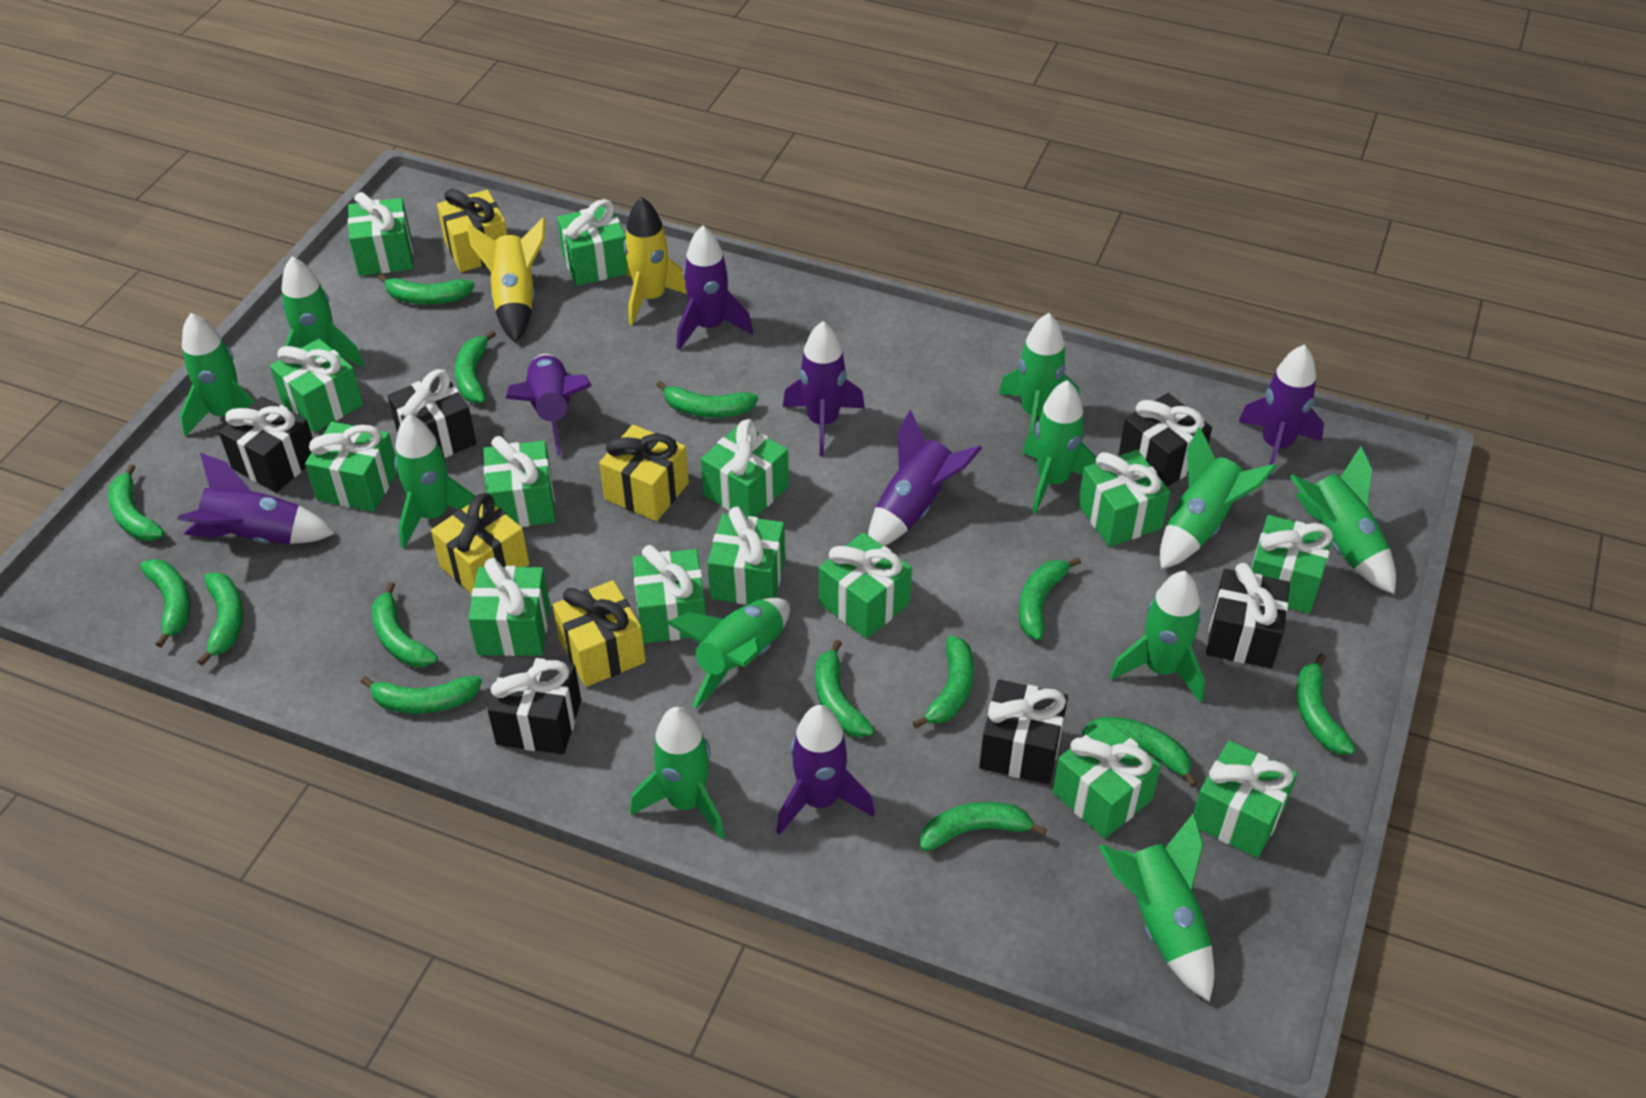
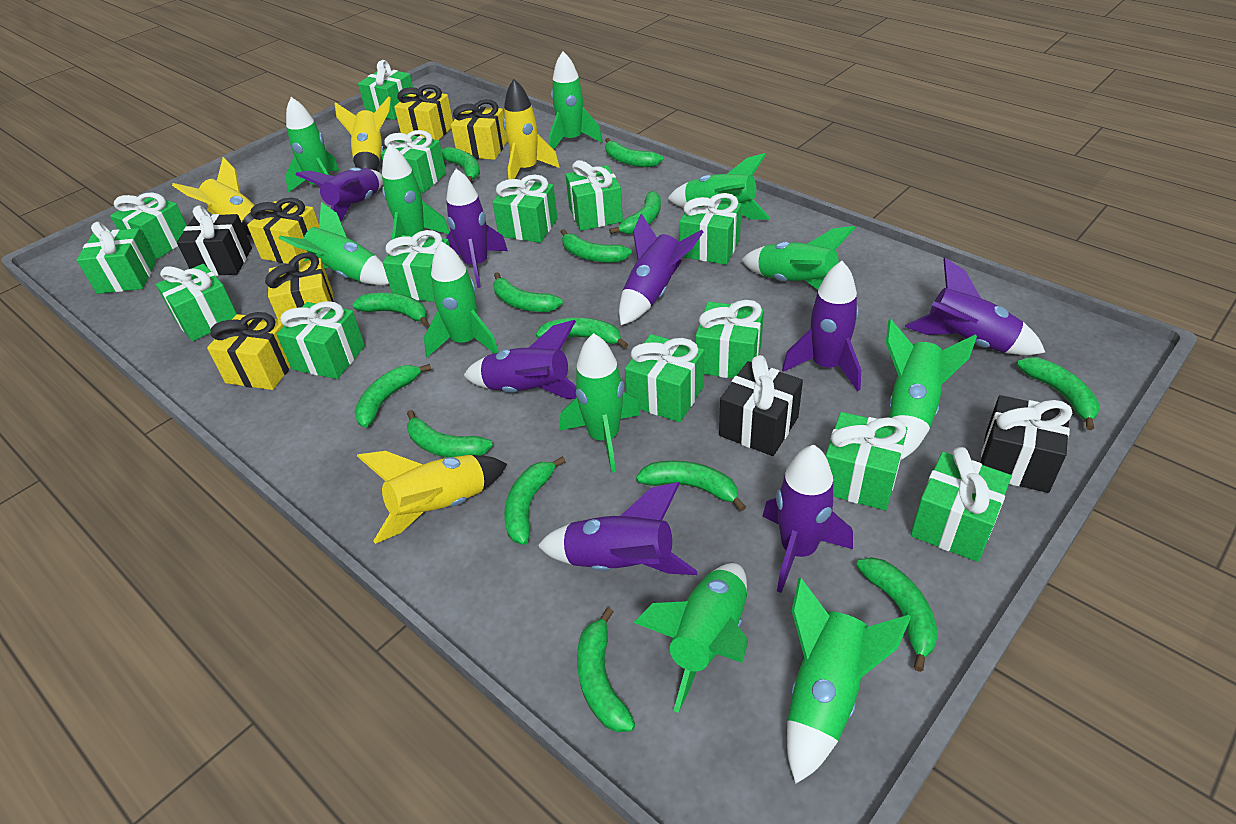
black gift: [219,396,313,493] [388,369,476,458] [488,655,581,754] [979,679,1068,784] [1118,393,1212,487] [1206,563,1290,669] = 6 -> [177,205,252,276] [719,355,803,456] [981,395,1072,493] = 3
purple rocket: [177,453,335,544] [506,354,592,456] [676,225,753,350] [776,705,874,835] [783,321,865,456] [868,410,982,546] [1238,344,1324,479] = 7 -> [296,167,383,221] [446,169,508,288] [463,320,577,399] [537,482,698,575] [619,214,703,325] [762,445,853,593] [782,261,861,391] [905,258,1046,355] = 8
yellow gift: [431,493,529,594] [437,189,507,272] [553,580,646,687] [599,425,689,521] = 4 -> [207,312,291,390] [247,197,319,264] [265,252,334,320] [394,84,453,140] [451,99,508,160] = 5
yellow rocket: [467,217,546,343] [623,197,687,325] = 2 -> [172,157,261,236] [335,96,391,171] [357,451,507,544] [503,79,560,179] = 4

